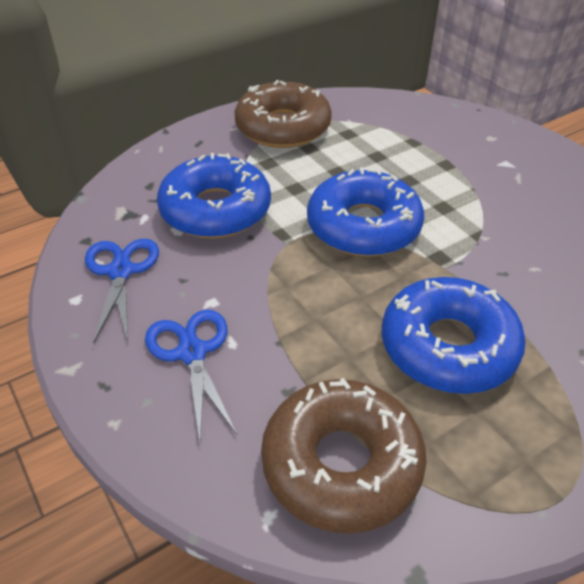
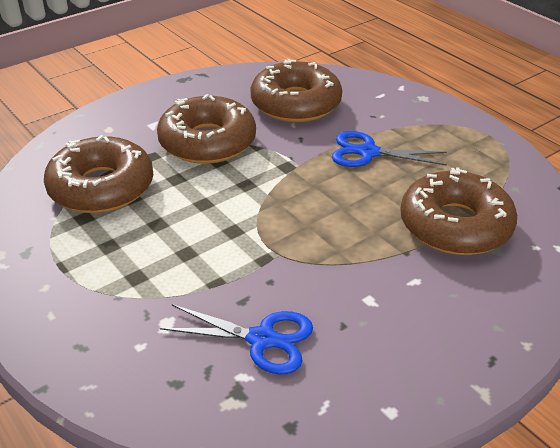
blue donut: [157,153,271,239] [307,167,424,257] [382,277,526,394] = 3 -> none = 0
brown donut: [234,80,332,148] [261,378,427,534] = 2 -> [44,135,153,213] [157,94,256,164] [251,59,342,122] [400,167,517,255] = 4

